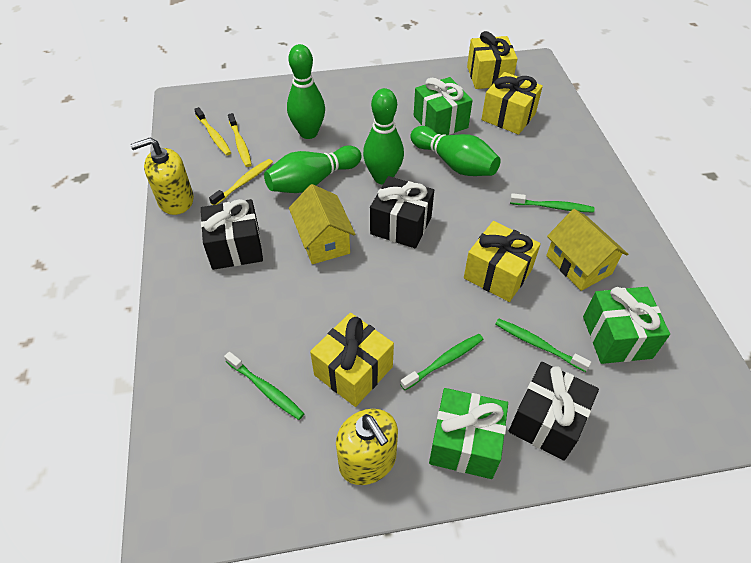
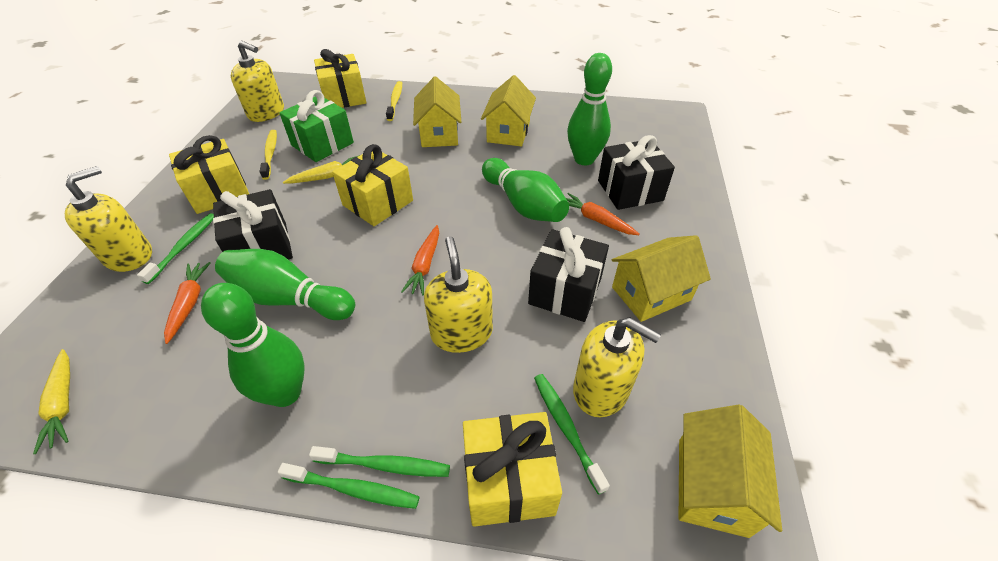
green gift: [414,77,473,135] [429,388,508,479] [583,287,670,364] = 3 -> [279,90,354,162] = 1
orange carrot: none = 0 -> [164,262,211,344] [401,225,439,296] [566,193,639,235] = 3
yellow carrot: none = 0 -> [33,349,70,454] [283,155,360,184] = 2
yellow house: [289,184,355,264] [546,209,628,291] = 2 -> [413,76,461,147] [481,75,536,146] [612,235,711,322] [679,405,782,538] = 4
yellow soap dispenser: [130,138,194,215] [336,409,398,485] = 2 -> [65,166,152,272] [231,41,284,122] [424,236,493,353] [573,317,661,417] = 4
yellow toothbrush: [194,107,231,156] [209,159,273,205] [228,113,252,167] = 3 -> [260,130,277,180] [386,81,402,121] = 2

